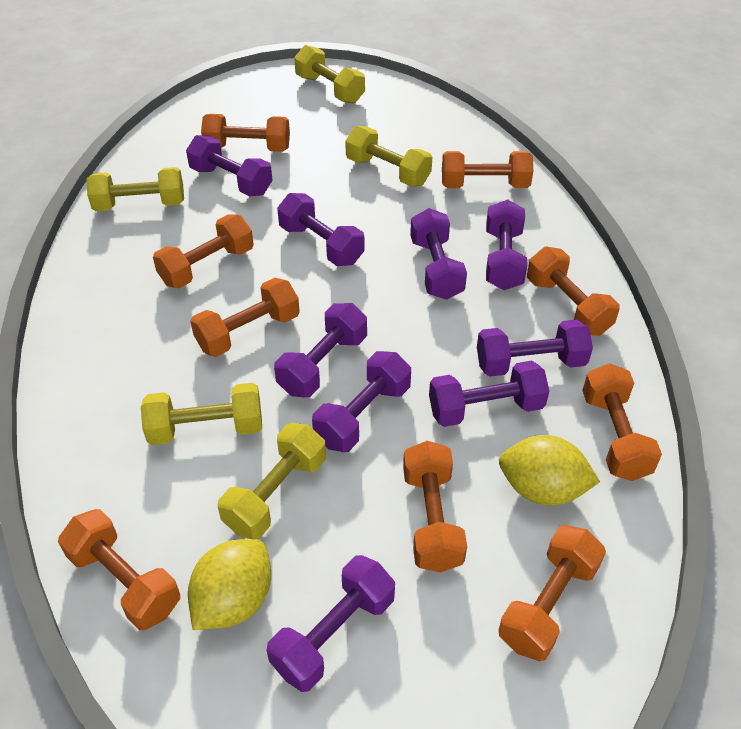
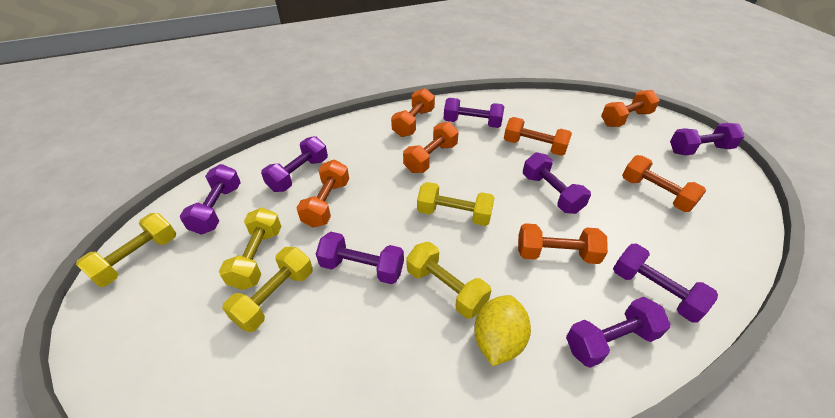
orange dumbbell: [58,509,180,630] [153,214,254,288] [190,278,300,357] [201,114,290,152] [403,441,467,572] [442,151,533,188] [498,525,606,662] [527,247,620,336] [582,363,662,481] = 9 -> [297,160,349,228] [391,88,435,137] [403,122,459,173] [504,117,572,156] [518,223,608,264] [601,90,660,127] [622,155,706,212] = 7
purple dumbbell: [186,135,273,196] [267,555,395,692] [274,303,367,397] [277,193,365,266] [312,351,411,452] [410,208,467,300] [429,361,549,427] [477,320,593,376] [486,199,527,290] = 9 -> [180,164,241,235] [261,136,328,192] [316,232,404,284] [444,98,505,128] [523,152,591,214] [566,297,671,368] [613,244,718,323] [670,123,745,155] = 8
yellow lemon: [188,539,271,630] [499,435,600,505] = 2 -> [474,295,531,366] = 1

